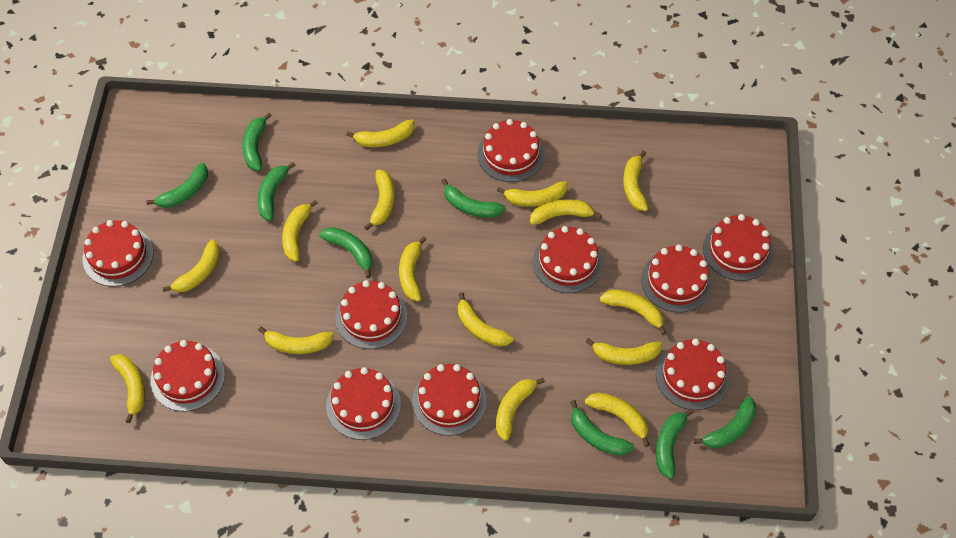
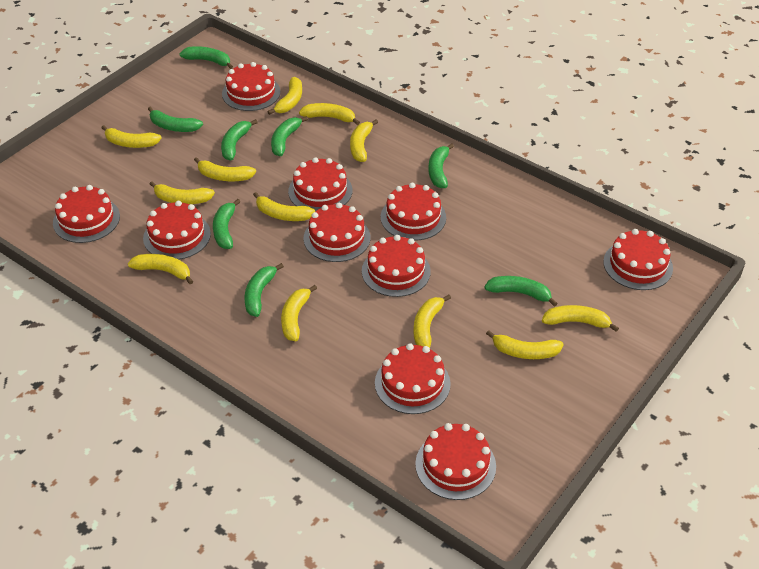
yellow banana: [110,354,145,423] [162,239,220,292] [258,326,334,354] [282,200,318,262] [346,120,415,147] [364,169,395,230] [399,236,427,301] [458,292,513,347] [496,378,545,441] [497,181,568,207] [530,199,602,225] [585,338,662,365] [585,393,650,447] [600,290,667,335] [623,150,648,211] = 15 -> [102,125,162,148] [128,254,193,285] [150,181,215,204] [194,157,256,181] [253,192,315,221] [267,77,302,115] [281,285,317,342] [299,103,360,125] [350,119,378,162] [413,295,451,348] [486,330,564,359] [542,305,619,332] = 12

